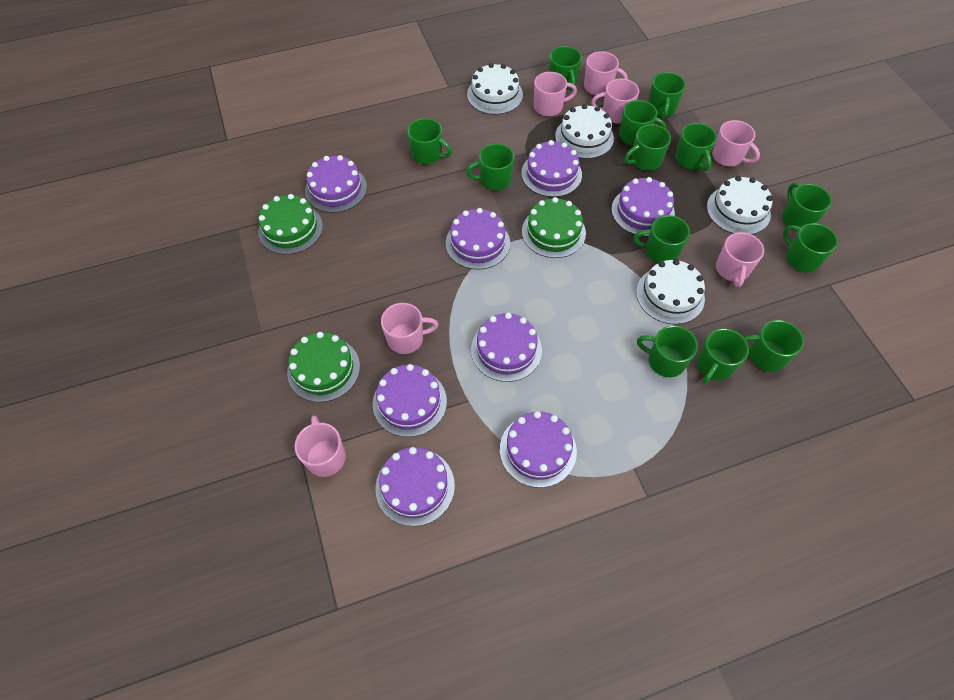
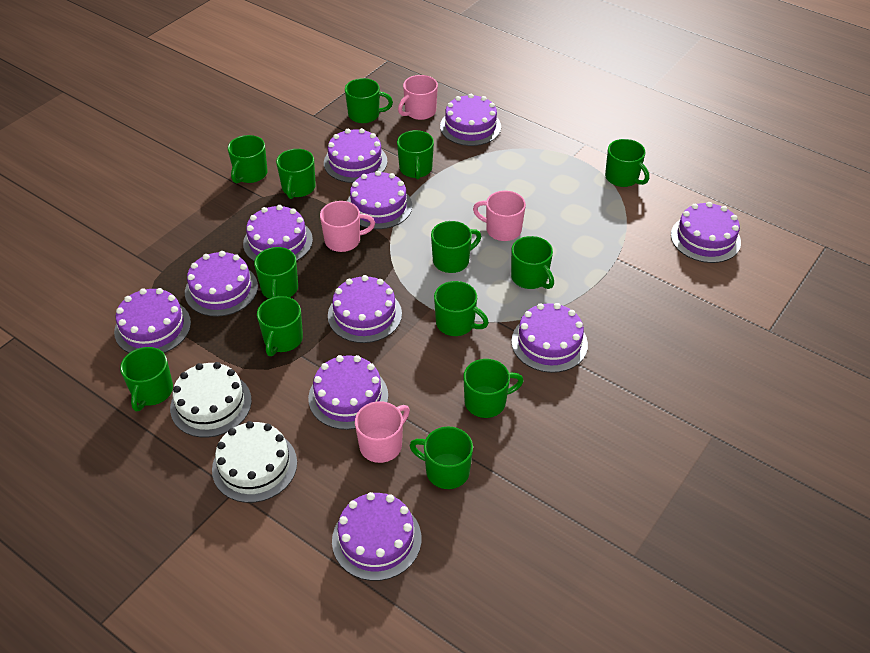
green cake: [258,194,323,255] [287,332,360,402] [522,197,586,258] = 3 -> none = 0
pink mug: [295,415,346,477] [381,303,438,354] [534,72,577,116] [584,51,628,95] [591,78,639,123] [712,120,760,166] [716,232,764,287] = 7 -> [320,201,375,252] [355,401,410,463] [398,75,438,120] [473,191,526,241] = 4
purple cake: [305,155,367,213] [373,364,447,437] [375,447,455,526] [446,208,510,270] [471,313,542,382] [500,411,577,488] [521,140,582,197] [612,177,675,236] = 8 -> [114,288,191,353] [185,251,258,317] [243,205,313,261] [308,355,388,430] [324,128,387,183] [328,275,402,343] [332,492,421,581] [347,171,412,229] [440,94,501,146] [511,303,588,373] [671,202,741,263] = 11
white cake: [467,63,523,115] [555,104,614,159] [636,259,705,324] [707,176,773,234] = 4 -> [170,362,252,437] [212,421,297,503] = 2

